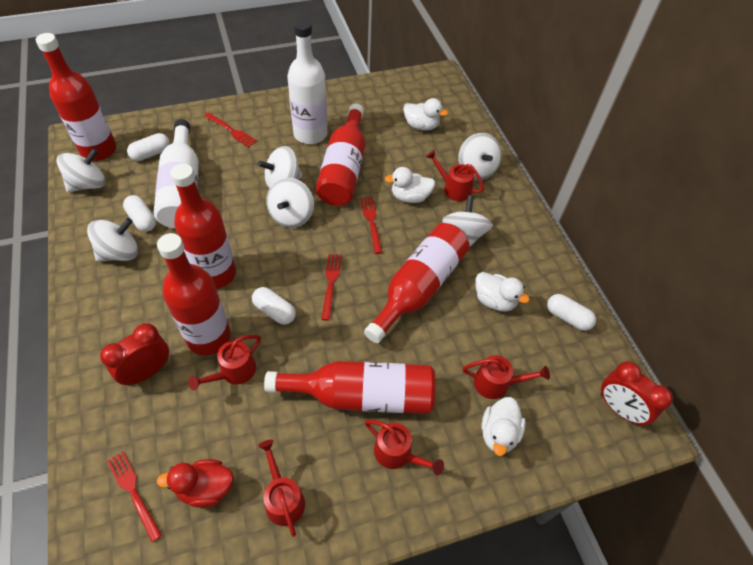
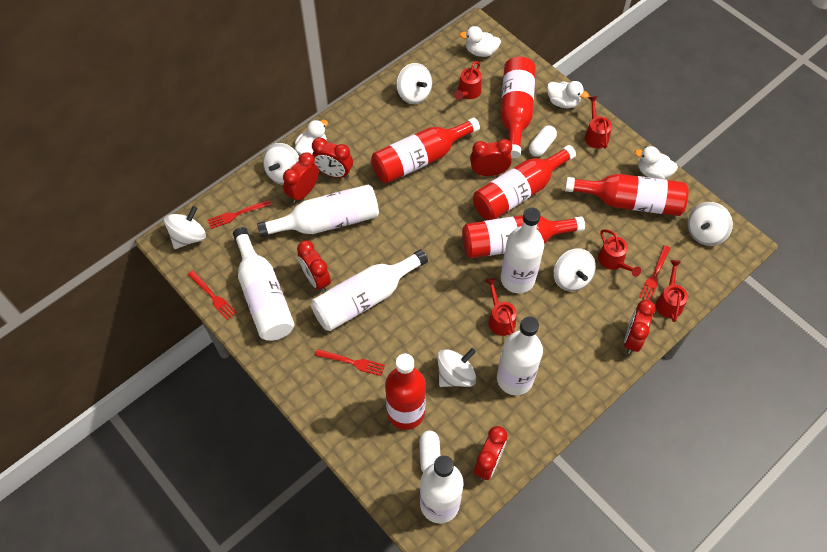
red clock: [100,323,169,386] [601,361,673,425] = 2 -> [283,152,319,203] [297,240,331,292] [312,137,353,178] [470,139,512,176] [474,426,508,480] [624,300,656,354] = 6
red duck: [157,459,233,508] = 1 -> none = 0
white bottle: [154,119,199,228] [287,19,328,144] = 2 -> [233,227,295,341] [257,185,379,237] [311,249,428,331] [420,455,464,523] [497,316,543,395] [501,207,544,293] = 6
white capsule: [123,195,156,232] [127,133,170,161] [252,287,296,325] [547,294,596,331] = 4 -> [419,430,441,472] [529,125,557,157] = 2

